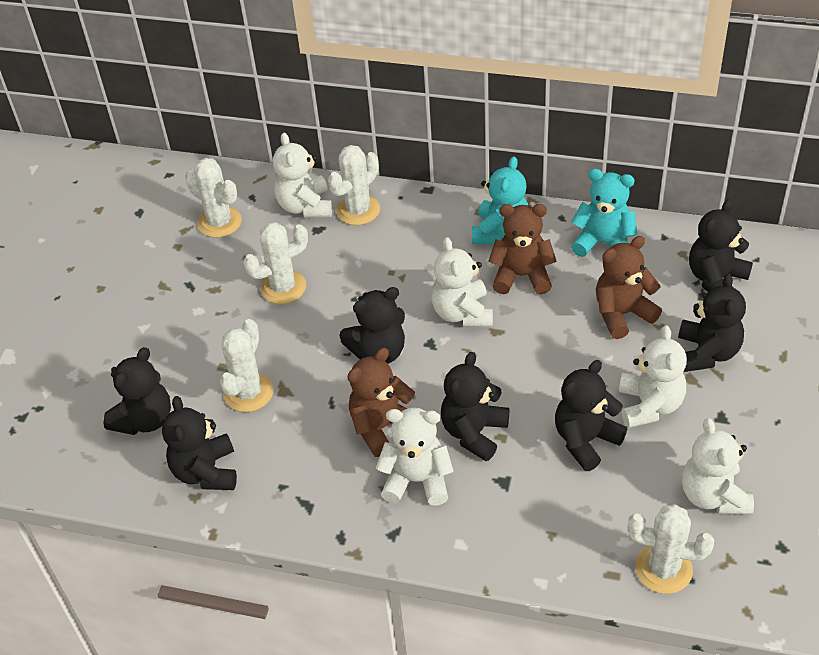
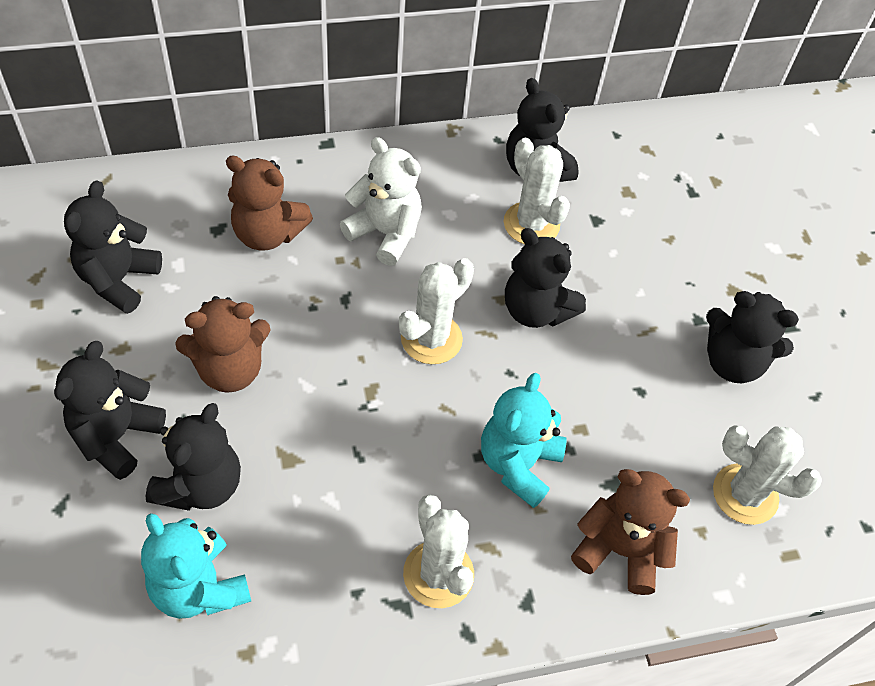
black teddy bear: [103,347,171,435] [162,396,237,490] [339,287,405,364] [441,352,509,461] [555,360,627,471] [678,274,746,372] [689,199,753,292] = 7 -> [54,341,166,480] [64,180,162,314] [146,403,241,511] [505,228,586,328] [506,78,579,182] [706,291,799,383] = 6
white cactus: [185,158,242,238] [220,319,273,412] [243,222,308,304] [328,145,380,225] [627,504,714,594] = 5 -> [399,258,474,364] [403,494,474,608] [504,138,570,244] [713,425,822,525] = 4
white teddy bear: [273,133,332,218] [376,408,454,506] [431,237,493,327] [619,326,687,428] [682,418,754,514] = 5 -> [340,137,422,266] = 1

